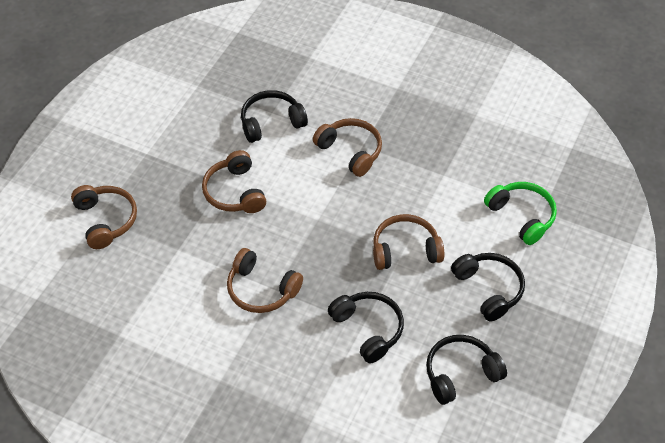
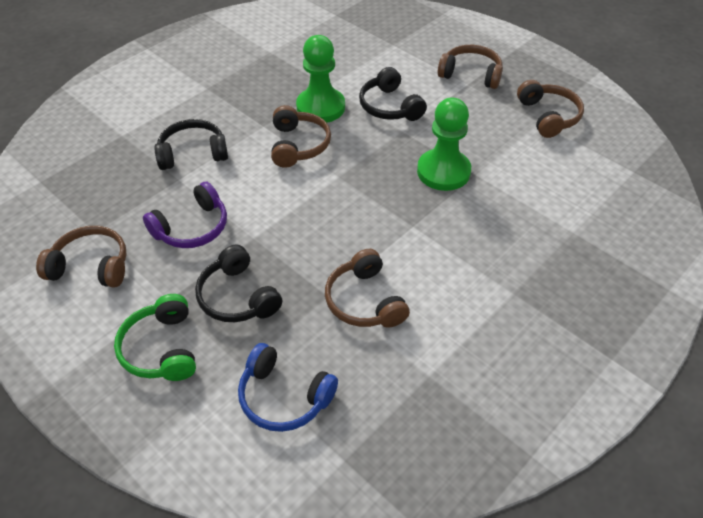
black headphones: [241,90,308,143] [328,292,404,363] [426,335,507,405] [451,253,525,322] = 4 -> [154,119,228,170] [195,244,282,322] [359,67,427,121] = 3
blue headphones: none = 0 -> [238,343,338,432] = 1
green pawn: none = 0 -> [296,35,345,123] [417,98,471,191] = 2
purple headphones: none = 0 -> [143,182,227,248] = 1

